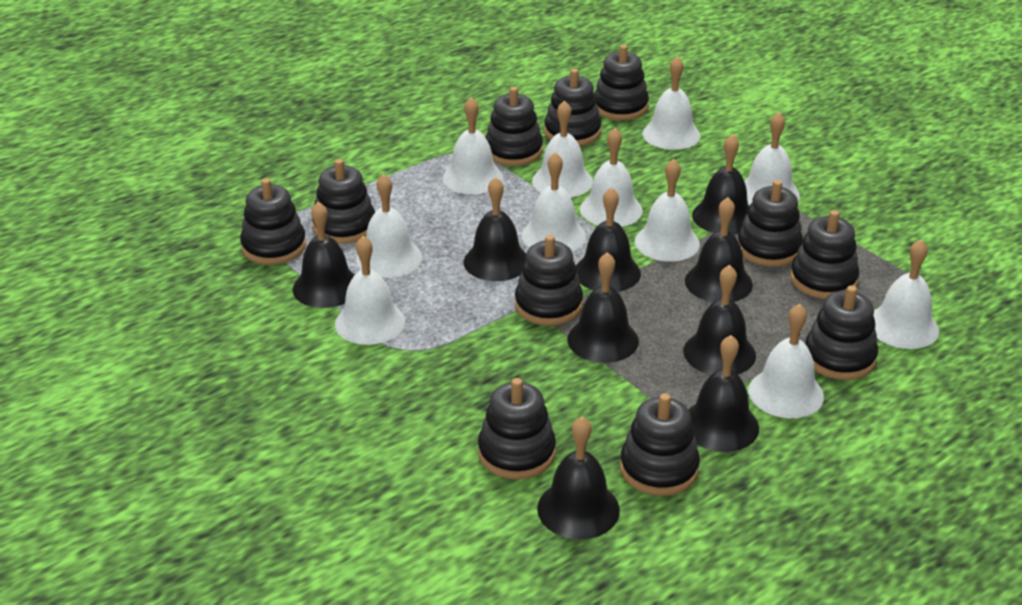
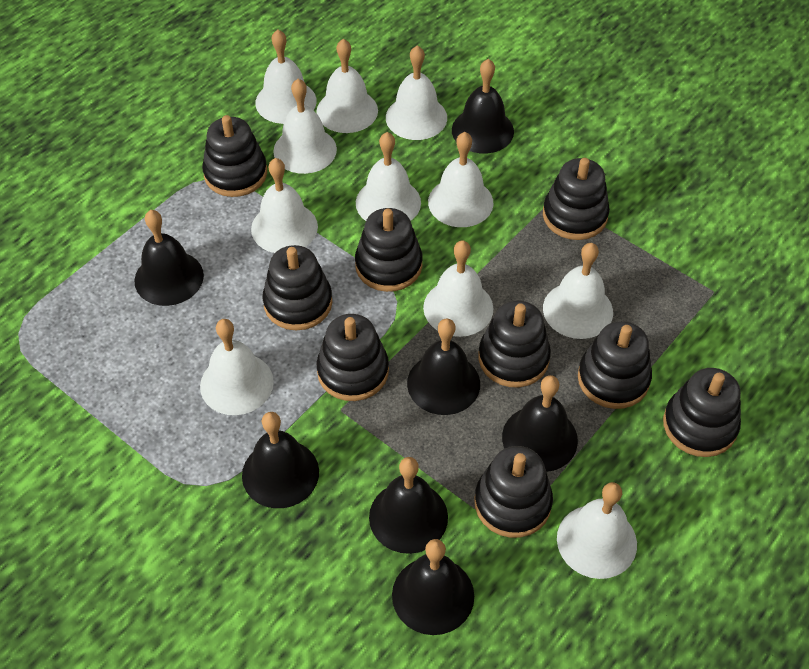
black bell: [293,202,355,308] [464,177,526,281] [537,416,620,540] [568,252,639,363] [576,187,641,292] [683,265,756,375] [685,197,753,302] [689,335,759,452] [692,134,749,234] = 9 -> [134,210,204,306] [242,412,319,508] [369,457,448,554] [392,539,474,635] [407,318,480,415] [452,59,514,153] [502,375,578,472] = 7
black stacking toy: [240,178,306,265] [312,159,375,244] [478,378,556,479] [485,87,543,166] [515,235,583,326] [544,69,602,146] [594,45,649,120] [620,393,700,496] [738,180,803,267] [790,210,859,299] [805,285,878,380] = 11 -> [202,115,267,197] [262,245,332,330] [317,314,389,401] [355,208,423,292] [474,446,553,538] [479,300,551,387] [543,158,610,240] [578,321,652,409] [663,368,741,457] = 9

